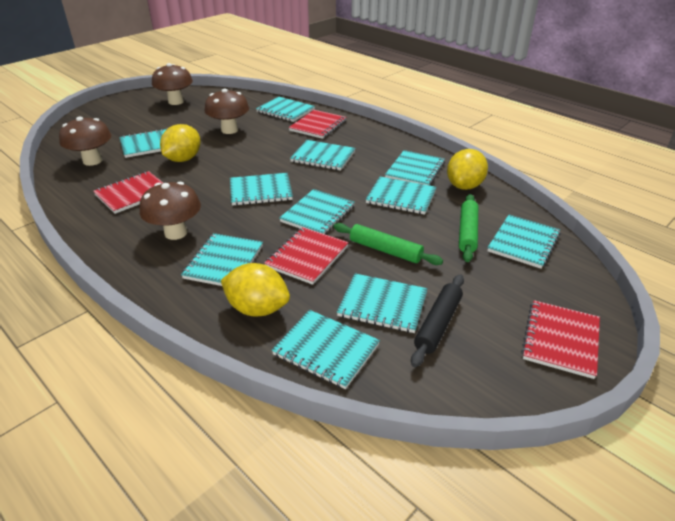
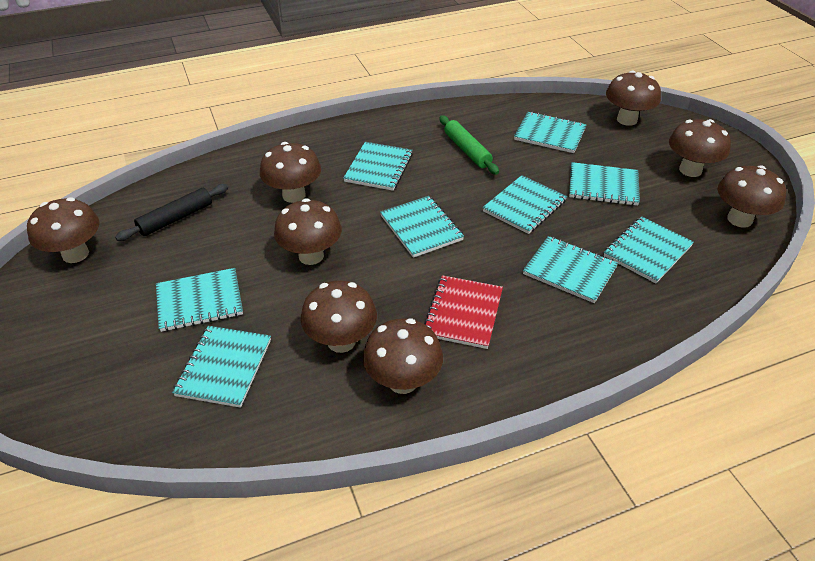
brown mushroom: [59,116,111,166] [140,182,201,240] [152,63,193,105] [205,89,249,134] = 4 -> [27,197,100,263] [260,142,321,203] [274,198,342,265] [301,281,377,353] [363,318,443,394] [606,71,661,126] [669,119,731,177] [718,165,786,228] = 8
green rolling pin: [333,223,443,265] [459,194,478,262] = 2 -> [439,115,499,175] = 1
red notebook: [93,171,163,214] [264,227,349,285] [289,110,346,139] [521,300,600,379] = 4 -> [424,275,503,349] = 1
turquoise notebook: [119,128,167,158] [181,233,263,286] [230,173,293,206] [256,96,315,122] [272,310,380,389] [279,189,355,234] [290,140,355,171] [337,273,428,333] [365,177,437,215] [385,150,445,185] [487,215,561,269] = 11 -> [156,268,243,332] [172,326,271,408] [343,142,413,191] [380,196,464,258] [483,175,567,234] [514,111,586,153] [523,236,618,303] [569,162,640,206] [604,216,694,283] = 9
yellow lemon: [160,124,201,162] [221,263,290,316] [447,149,488,190] = 3 -> none = 0

